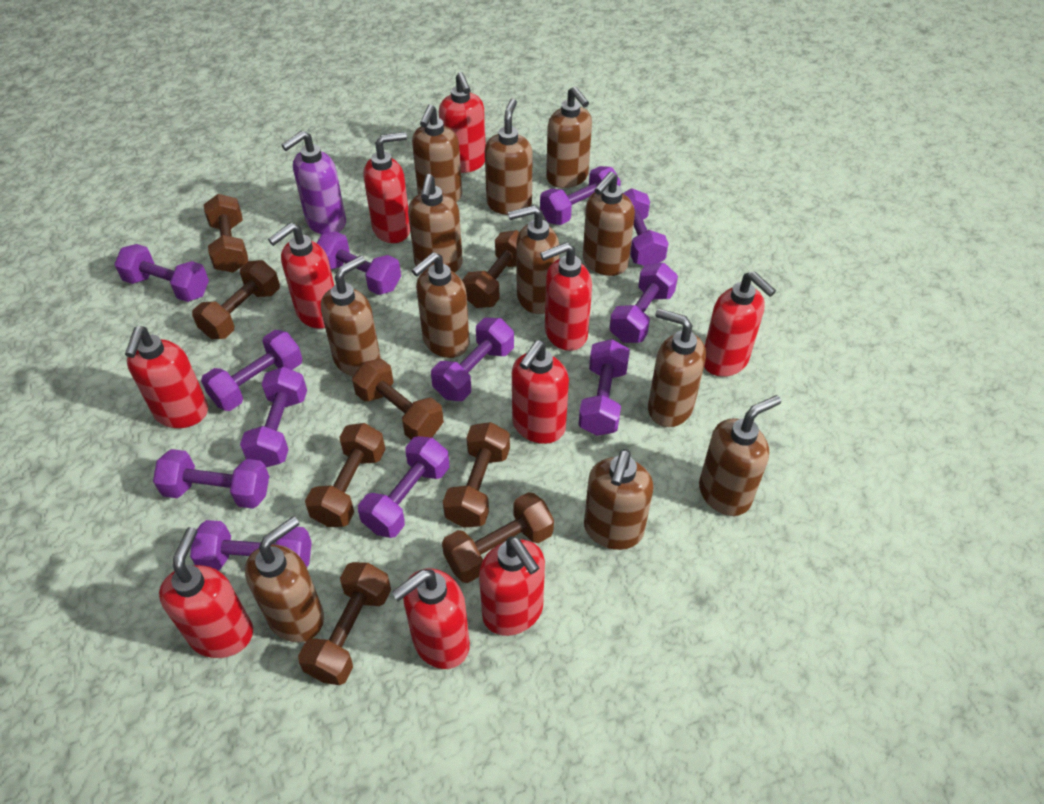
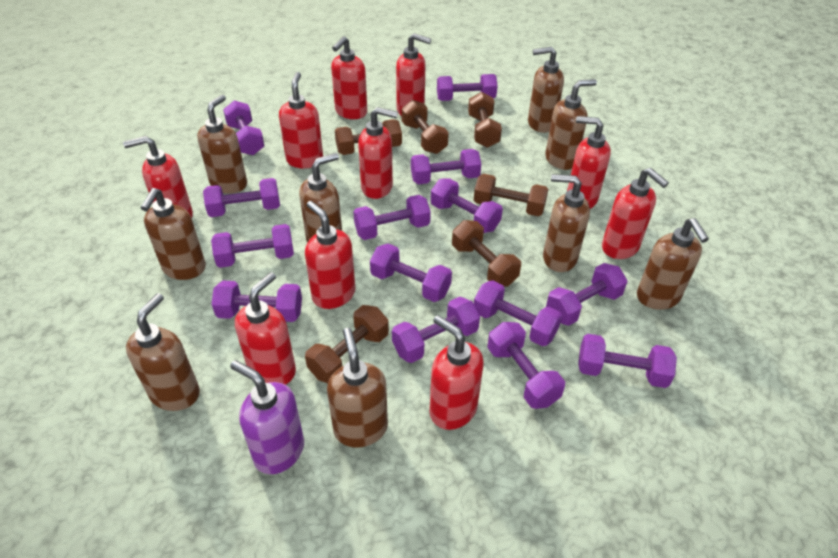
brown dumbbell: [192,260,280,339] [204,194,248,273] [298,562,391,685] [305,423,386,527] [352,359,444,440] [442,492,554,583] [443,422,510,528] [462,230,519,308] = 8 -> [305,305,389,383] [335,119,402,155] [401,100,449,154] [452,220,521,287] [468,92,502,148] [474,174,548,216] = 6
brown soap dispenser: [245,516,324,642] [321,255,381,376] [408,174,463,273] [412,105,462,202] [412,252,470,358] [485,99,533,215] [508,205,559,314] [546,86,592,188] [583,172,635,276] [584,449,653,550] [648,308,706,427] [699,395,781,516] = 12 -> [126,293,200,411] [141,188,206,280] [197,95,247,194] [299,153,342,243] [327,328,388,447] [528,47,564,133] [543,174,590,272] [545,79,597,170] [637,218,709,310] = 9
purple dumbbell: [114,244,209,302] [153,449,269,509] [190,520,312,570] [201,330,302,411] [240,367,307,467] [317,231,401,295] [358,436,449,538] [431,318,514,401] [540,166,621,225] [578,339,630,436] [609,263,678,343] [623,188,669,266] = 12 -> [203,178,280,217] [211,224,294,268] [212,280,302,322] [223,100,264,155] [353,195,431,240] [370,243,452,302] [392,297,480,363] [411,149,481,184] [431,178,503,233] [437,74,498,101] [474,280,562,346] [487,322,565,409] [546,263,628,326] [578,334,677,388] = 14

